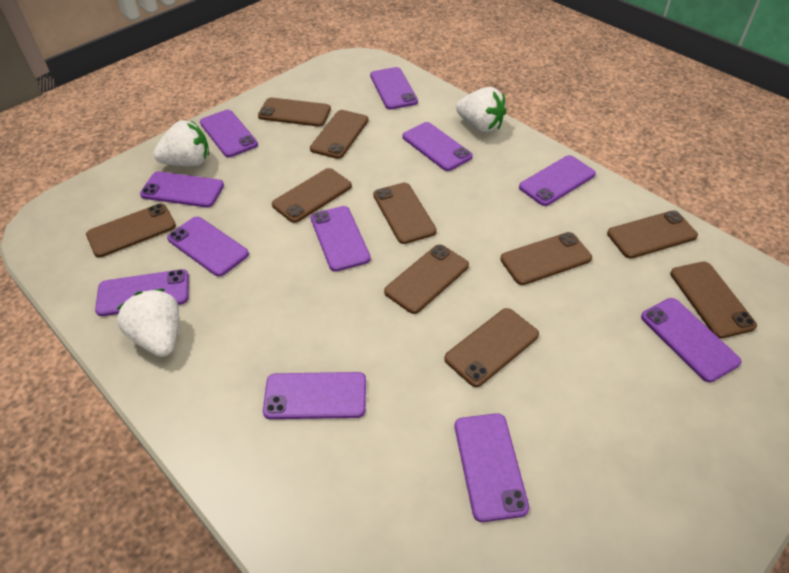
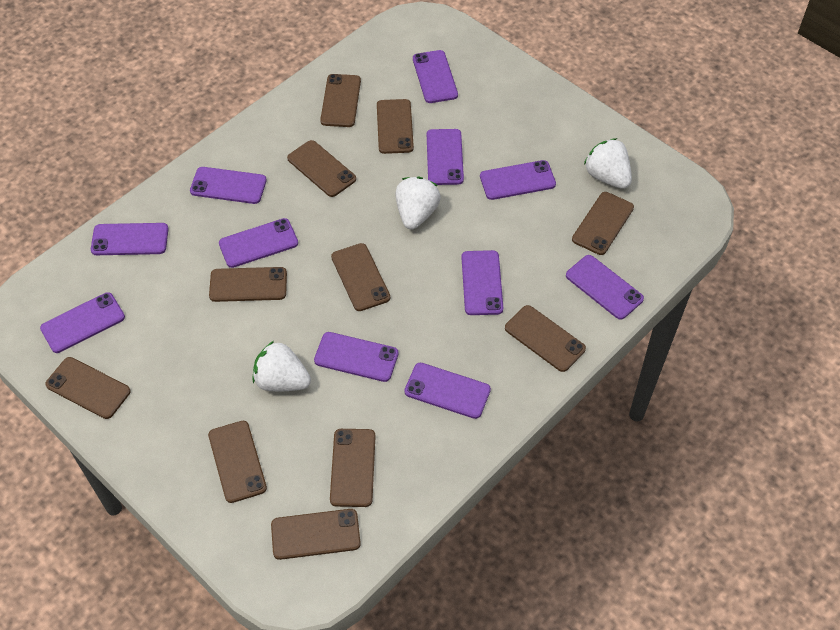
brown phone: [86,204,176,257] [258,98,331,127] [272,168,352,223] [310,110,369,159] [373,183,437,244] [384,244,469,314] [444,308,539,387] [500,232,592,285] [607,211,698,259] [670,262,757,339] = 10 -> [45,357,131,419] [208,421,267,503] [209,267,287,302] [271,509,361,560] [287,140,356,197] [320,74,361,127] [330,429,375,507] [331,243,390,311] [377,99,414,154] [505,305,586,372] [572,192,634,255] = 11

